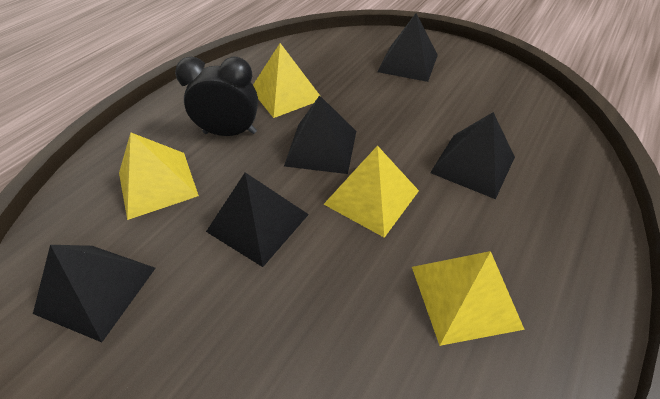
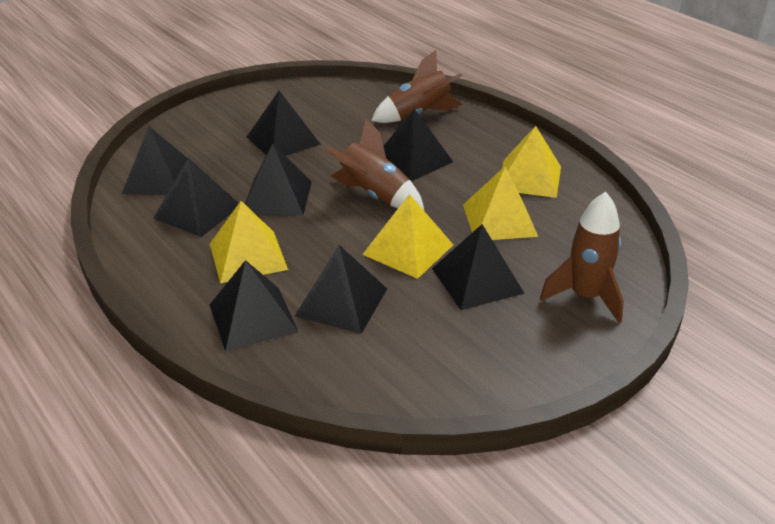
black clock: [175,56,258,136] = 1 -> none = 0
black pyramid: [33,245,156,342] [206,173,309,267] [284,95,356,174] [377,13,438,82] [430,112,515,199] = 5 -> [122,127,188,195] [153,158,239,237] [210,260,298,351] [245,144,312,215] [247,91,321,156] [294,245,387,334] [383,109,453,181] [432,224,525,310] = 8
brown rocket: none = 0 -> [323,119,425,211] [371,50,463,123] [540,192,624,323] = 3

